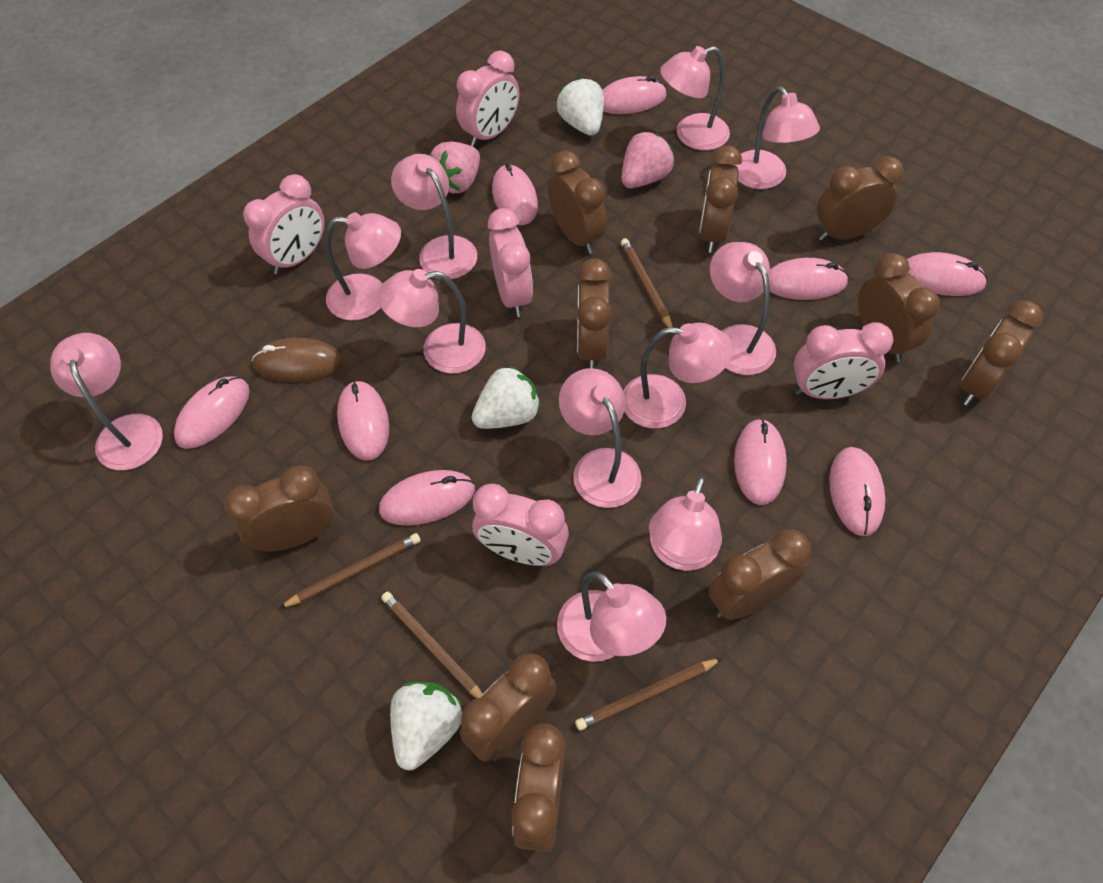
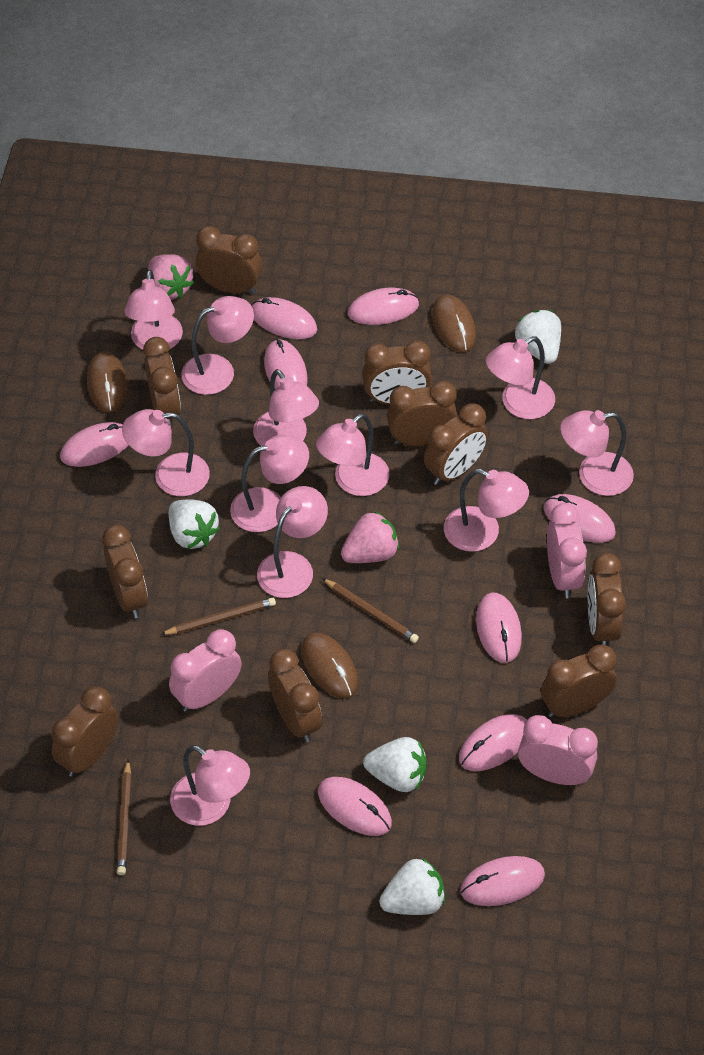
brown mouse: [252,338,343,382] = 1 -> [87,352,128,412] [301,633,358,698] [432,294,476,352] = 3
brown pencil: [280,533,421,608] [381,592,483,698] [575,658,722,731] [621,238,673,327] = 4 -> [117,760,131,875] [160,598,276,635] [322,578,419,643] = 3
pink clock: [243,174,324,274] [456,51,520,147] [472,484,569,566] [488,208,533,317] [794,322,893,399] = 5 -> [169,629,242,712] [518,715,598,785] [547,503,587,598] = 3
white strawberry: [390,682,463,770] [472,365,541,429] [557,78,604,136] = 3 -> [169,499,220,549] [363,737,426,792] [379,858,445,915] [515,310,561,364] = 4

